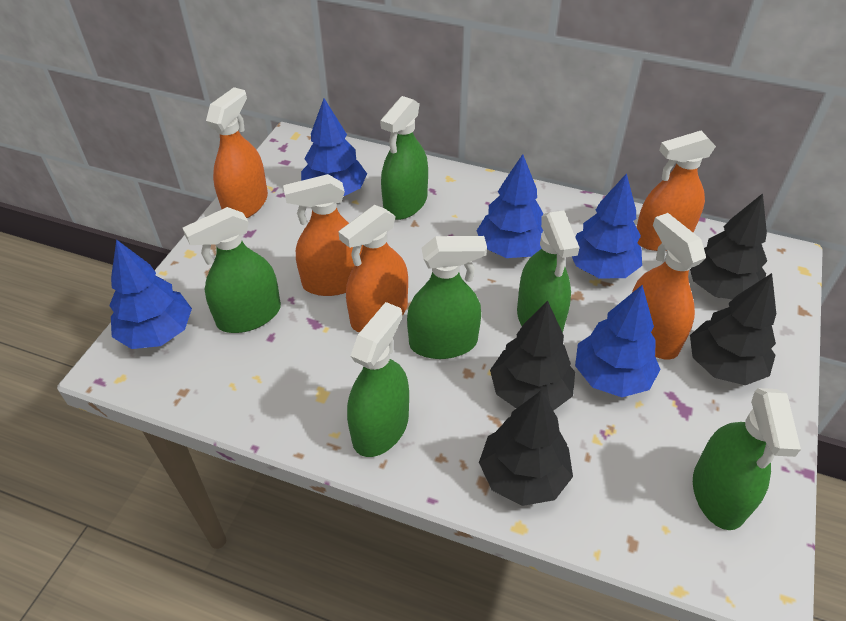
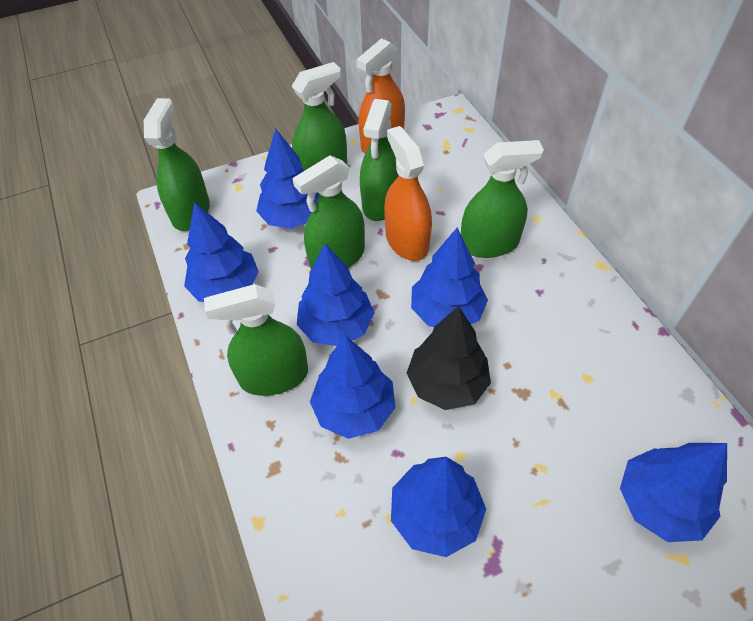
black tree: [479,390,573,506] [490,301,575,411] [690,193,767,299] [690,273,776,385] = 4 -> [407,306,491,410] = 1
blue tree: [109,239,192,349] [301,98,367,196] [477,154,543,258] [572,173,642,278] [575,285,661,397] = 5 -> [184,202,259,302] [256,129,319,229] [297,244,374,346] [310,335,396,439] [391,457,486,557] [411,228,488,327] [620,443,727,542] = 7
orange spray bottle: [206,87,268,218] [283,174,363,296] [339,205,408,332] [632,213,706,360] [637,131,716,251] = 5 -> [356,38,405,154] [384,126,432,261] = 2

